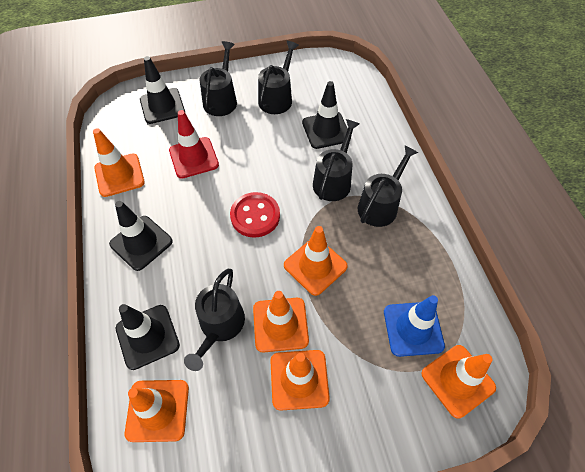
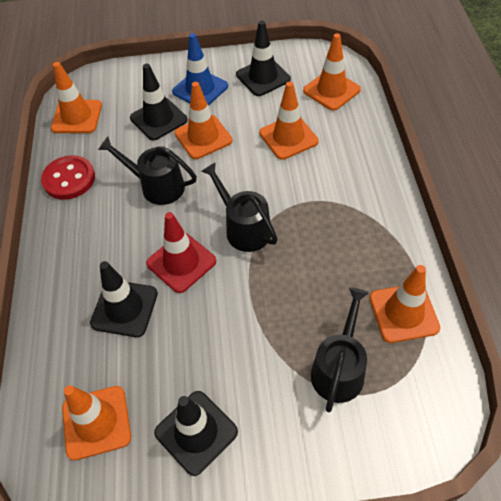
black watering can: [184,269,245,371] [200,41,237,116] [258,41,299,114] [313,119,360,201] [358,146,418,227] = 5 -> [98,137,197,205] [201,162,277,252] [311,287,369,412] = 3

